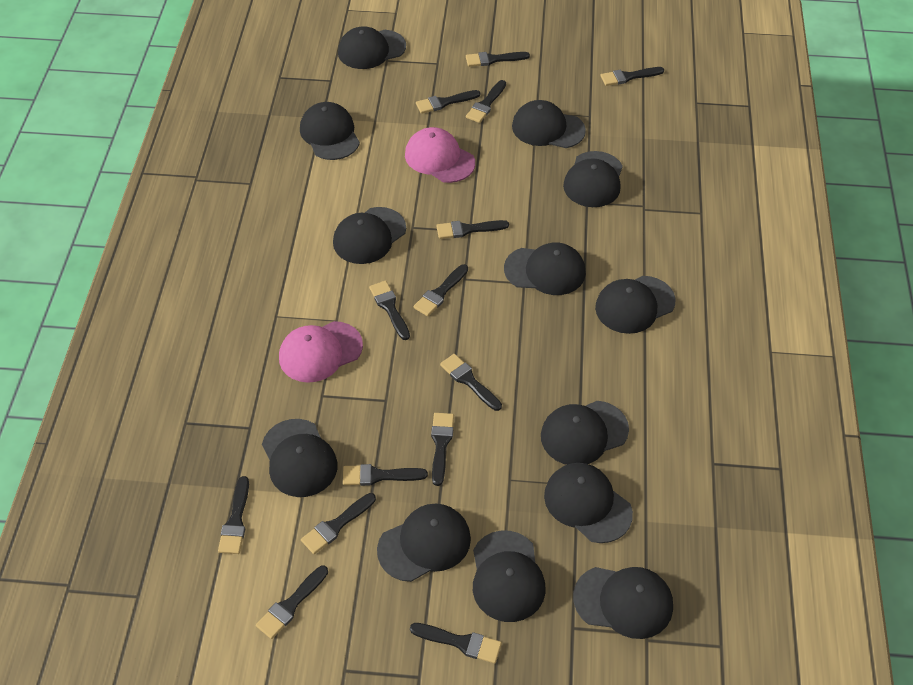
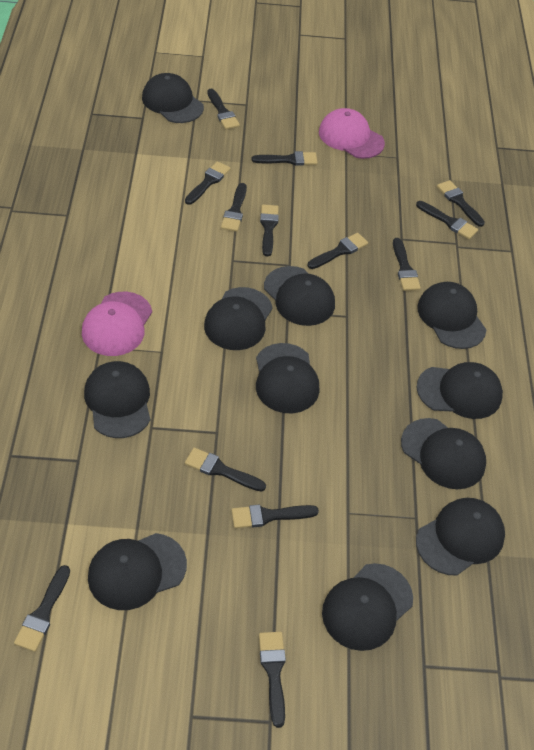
black brush: [218,476,249,554] [256,566,328,639] [301,493,376,554] [343,464,428,486] [369,281,410,340] [410,623,502,664] [414,264,468,316] [416,90,480,114] [431,413,454,486] [436,220,509,239] [440,354,502,411] [466,52,530,67] [466,80,506,123] [600,67,664,86] = 14 -> [14,565,70,652] [185,161,231,205] [185,448,266,492] [207,89,240,129] [221,183,247,232] [232,505,319,528] [251,151,318,166] [259,632,286,728] [260,205,279,257] [308,233,368,269] [393,238,421,291] [416,201,478,239] [437,180,485,227] = 13
black cap: [262,419,337,497] [300,102,360,160] [333,207,406,264] [338,27,406,69] [377,504,471,582] [473,530,546,622] [504,242,586,295] [512,100,586,148] [541,401,629,465] [544,463,633,543] [563,151,623,207] [573,567,673,639] [595,276,676,334] = 13 -> [84,361,150,438] [88,533,187,610] [142,73,204,123] [204,287,273,350] [256,343,320,413] [264,266,335,326] [322,563,413,651] [401,418,486,489] [416,362,503,419] [416,498,505,576] [417,282,486,349] = 11

